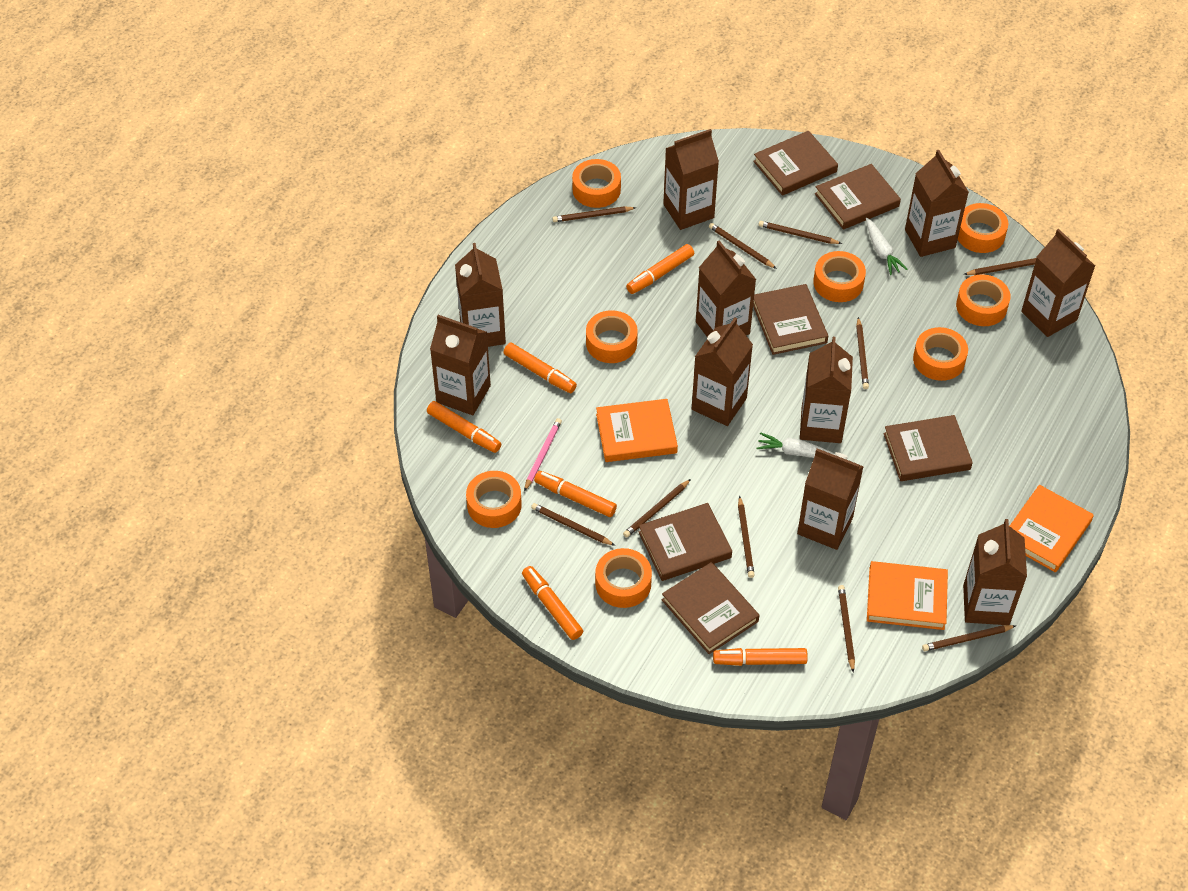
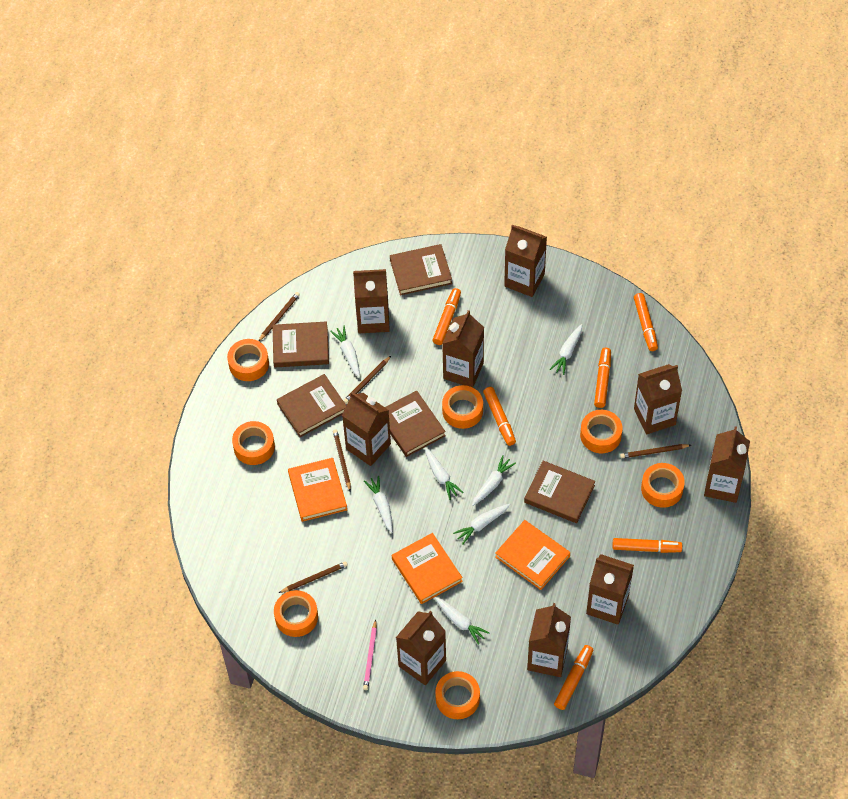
brown book: [639,503,732,581] [662,562,760,654] [753,131,838,196] [753,284,828,355] [815,164,901,230] [883,415,973,481] = 6 -> [272,321,329,367] [277,374,346,437] [385,390,446,457] [390,244,452,295] [524,461,595,523] = 5
brown carton: [430,315,491,415] [455,243,506,347] [663,129,719,230] [692,317,753,426] [696,240,756,337] [797,448,864,550] [800,337,853,443] [905,150,969,257] [963,519,1027,625] [1021,229,1095,337] = 10 -> [342,392,391,466] [353,269,390,333] [396,611,446,685] [442,310,484,387] [504,225,547,297] [527,603,571,677] [586,554,634,625] [634,364,682,435] [704,426,750,503] = 9
brown pencil: [531,503,615,546] [552,206,636,222] [623,479,691,537] [709,223,777,269] [738,496,755,578] [758,221,842,244] [838,585,855,673] [856,317,869,389] [922,625,1016,651] [964,258,1036,275] = 10 -> [258,292,300,341] [279,561,348,593] [333,430,351,492] [343,356,391,404] [620,444,691,458] = 5
orange tape: [466,471,522,528] [572,159,621,208] [586,310,638,363] [595,548,652,608] [813,251,866,302] [913,327,968,381] [956,274,1011,326] [958,203,1008,253] = 8 -> [227,339,269,381] [232,421,275,465] [274,590,318,637] [435,671,480,719] [442,385,483,429] [580,410,623,453] [641,463,685,508] = 7
white carrot: [756,432,835,458] [866,218,908,275] = 2 -> [330,326,360,377] [364,476,393,533] [425,447,464,500] [435,597,489,645] [453,504,510,545] [472,455,516,506] [550,324,582,375] = 7

